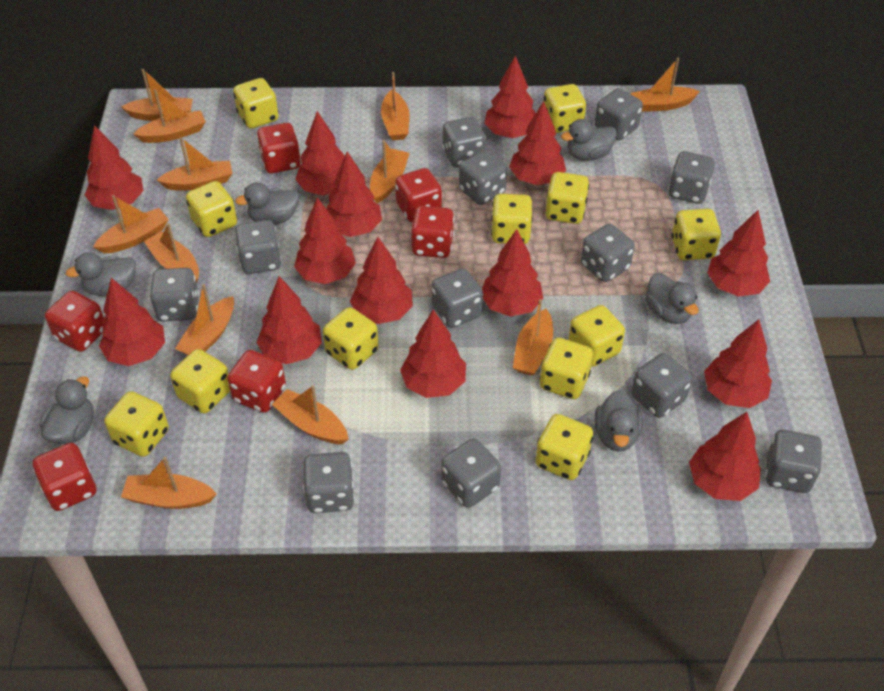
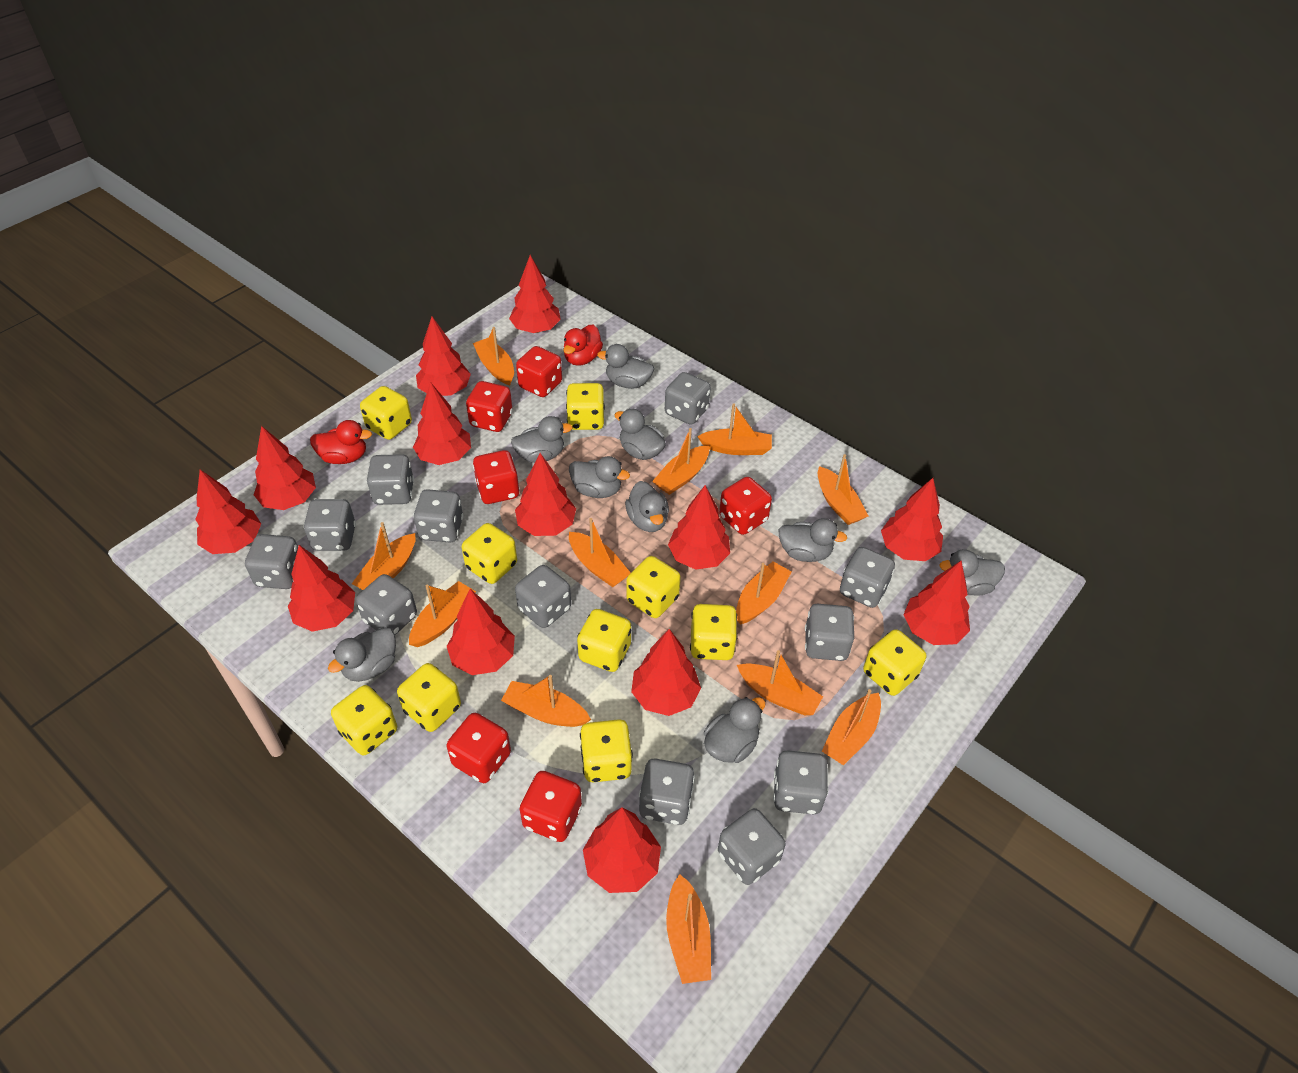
grey duck: [40,376,94,444] [66,252,136,296] [235,182,299,225] [561,119,617,161] [595,390,643,451] [645,273,699,324] = 6 -> [328,628,396,682] [511,416,573,463] [569,456,630,498] [597,344,654,389] [615,409,666,460] [625,481,669,532] [704,697,766,763] [778,518,847,562] [939,549,1005,596] = 9
red duck: none = 0 -> [310,420,372,464] [563,325,603,366] = 2
red tree: [85,125,144,210] [99,278,165,366] [256,276,322,364] [294,197,356,284] [295,111,345,195] [326,152,382,237] [350,237,413,324] [400,309,466,398] [482,229,543,317] [484,55,536,138] [509,101,566,185] [689,412,761,501] [704,319,772,408] [707,210,770,296] = 14 -> [195,470,261,554] [254,426,316,510] [288,545,355,632] [413,382,471,465] [416,317,471,396] [447,589,515,675] [509,255,561,333] [515,453,576,536] [583,807,661,893] [631,629,701,716] [668,485,730,570] [881,478,943,561] [903,561,970,645] = 13
yellow dice: [104,391,169,457] [170,349,230,413] [186,181,237,237] [233,78,279,129] [323,307,379,370] [491,194,533,244] [535,414,593,480] [539,337,593,399] [544,84,586,133] [545,172,589,224] [568,305,625,367] [671,209,721,260] = 12 -> [331,685,397,755] [360,386,412,440] [397,663,461,732] [462,523,517,584] [566,383,605,430] [577,609,631,672] [580,719,633,782] [626,556,681,618] [690,604,738,660] [863,629,926,696] = 10

